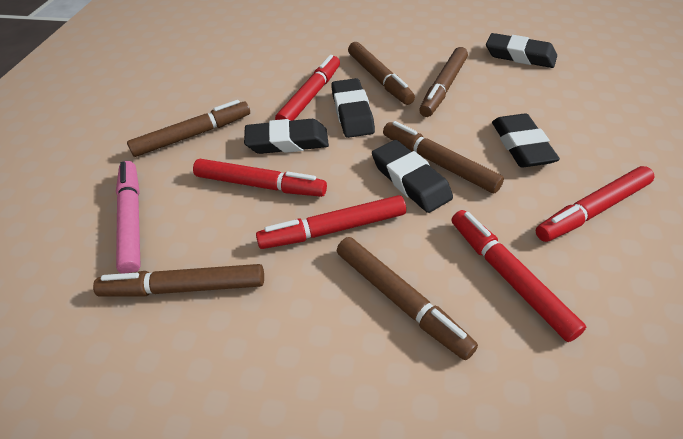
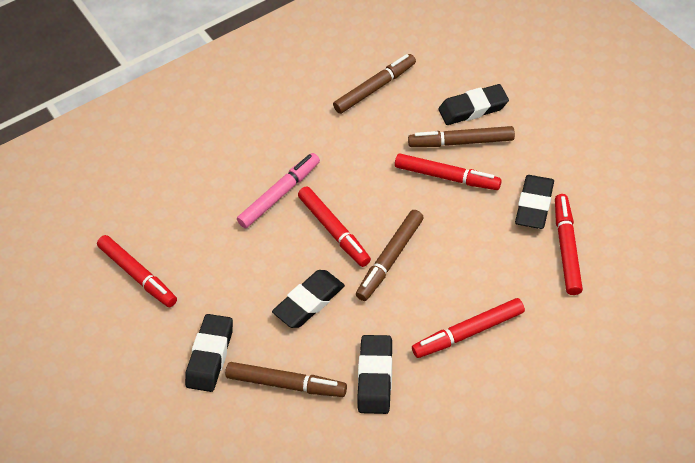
brown marker: [93,264,264,297] [127,100,250,157] [337,237,478,360] [348,42,415,105] [383,121,504,193] [419,47,468,117] = 6 -> [225,362,347,397] [333,54,416,114] [356,210,424,301] [408,126,515,147] = 4

